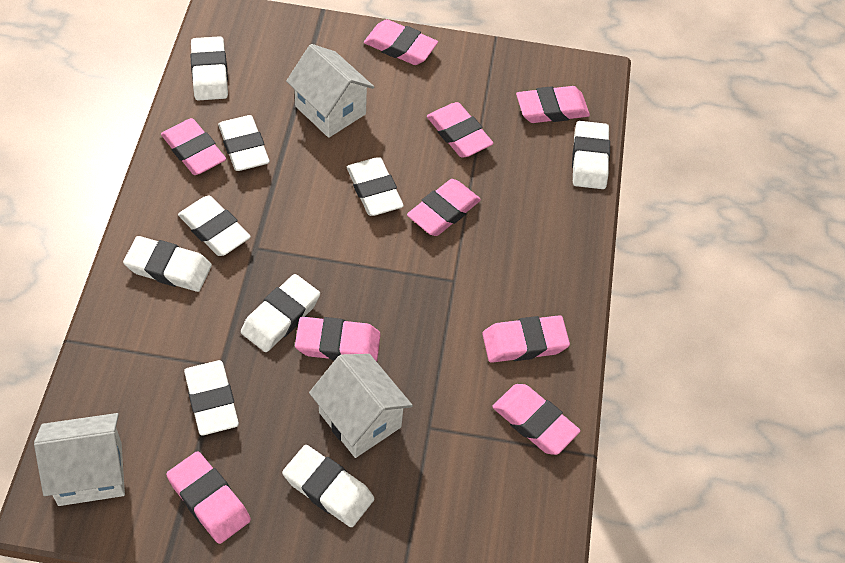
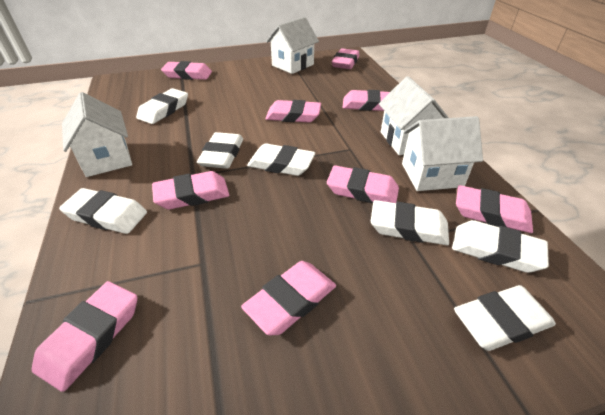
white eraser: [123,236,212,292] [178,196,251,256] [184,360,239,436] [190,36,228,101] [218,115,270,171] [241,274,320,352] [282,445,374,527] [347,157,404,216] [572,121,610,189] = 9 -> [59,188,147,234] [136,88,188,124] [197,132,243,169] [247,143,315,176] [371,200,449,245] [452,220,549,273] [454,285,556,351] = 7
white house: [34,413,125,506] [286,44,374,138] [309,354,413,458] = 3 -> [62,92,132,177] [266,17,319,74] [379,76,449,155] [402,116,483,191] = 4

